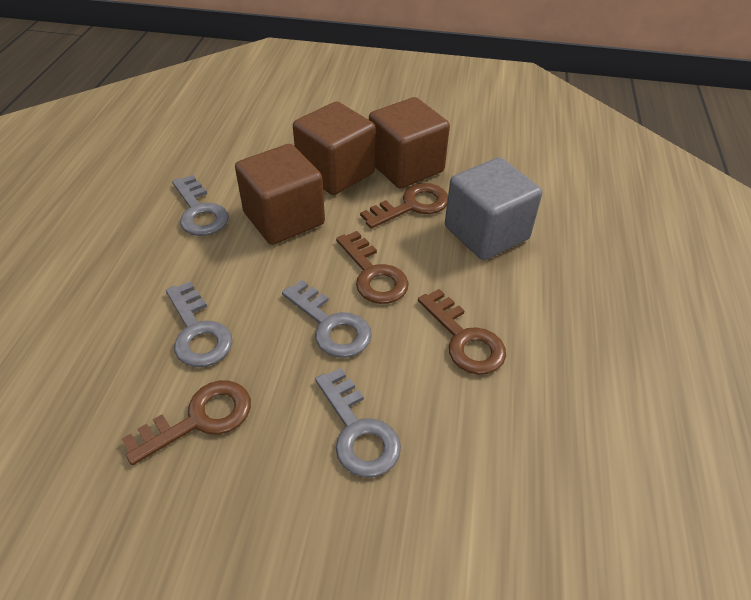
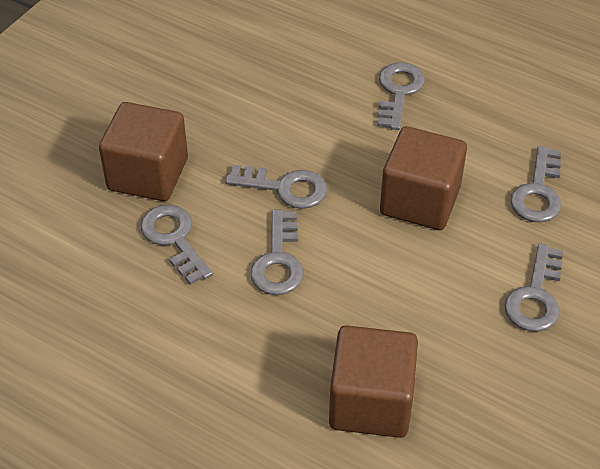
brown key: [122,380,251,465] [336,231,409,304] [360,183,448,229] [418,289,506,375] = 4 -> none = 0
grey cube: [445,157,542,260] = 1 -> none = 0
grey key: [166,281,232,367] [172,175,229,236] [282,280,372,358] [315,368,401,477] = 4 -> [140,205,213,285] [226,165,327,209] [250,210,304,295] [378,62,425,130] [504,243,564,332] [510,146,562,222] = 6

